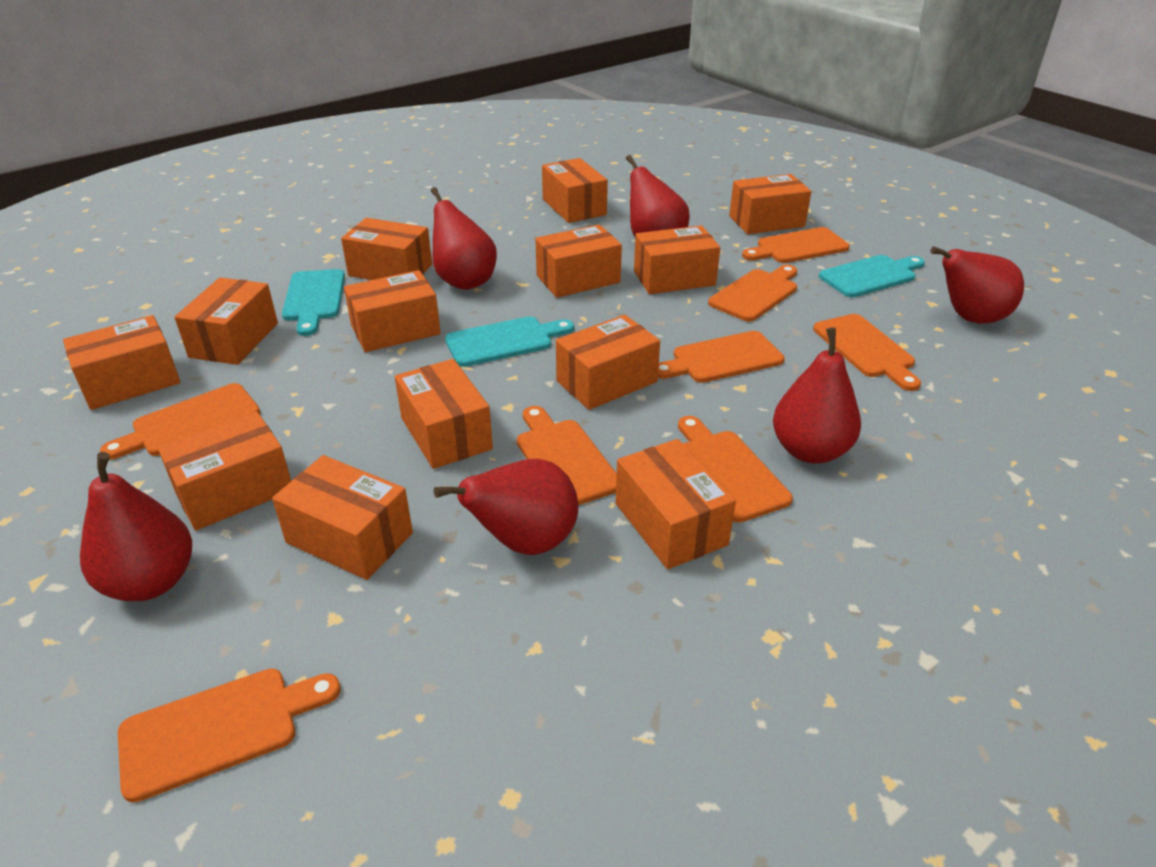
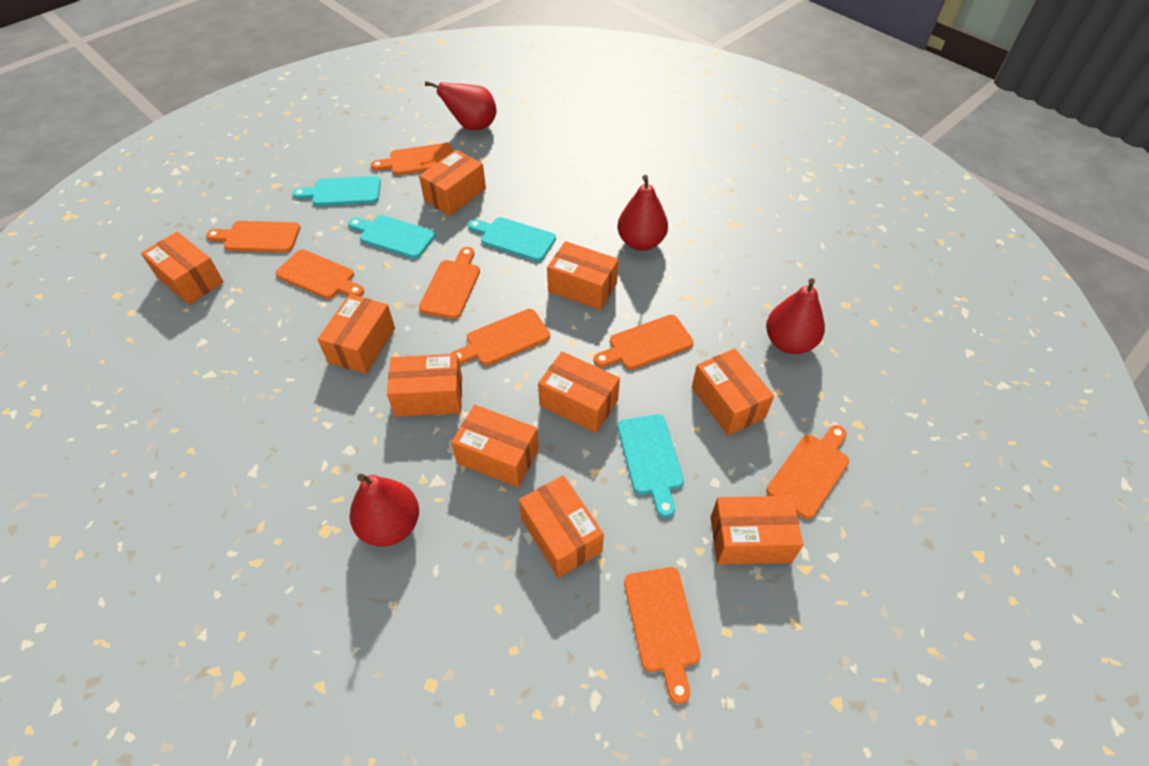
orange box: [63,315,180,410] [158,412,291,530] [174,277,278,365] [272,455,413,580] [341,218,432,280] [344,270,441,352] [395,359,493,469] [535,225,622,298] [542,158,608,223] [556,315,660,410] [616,439,736,569] [634,225,720,294] [729,174,811,234] = 13 -> [141,232,224,305] [317,294,395,374] [387,354,462,417] [419,150,486,216] [451,405,539,487] [519,475,604,578] [538,351,620,433] [547,241,619,310] [692,348,774,436] [711,496,803,565] = 10
red pear: [80,452,192,601] [431,187,497,290] [434,459,578,555] [626,155,690,237] [773,327,861,463] [930,246,1024,323] = 6 -> [350,474,419,547] [425,81,497,131] [617,175,668,251] [766,278,825,354] = 4
turquoise cutting board: [282,269,345,336] [445,316,574,367] [819,255,925,297] = 3 -> [293,176,381,206] [348,215,435,259] [468,217,556,262] [617,414,684,518] = 4

